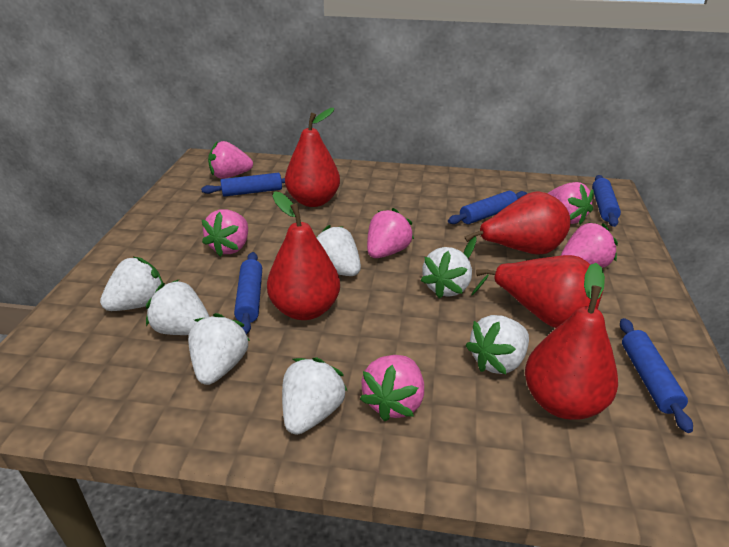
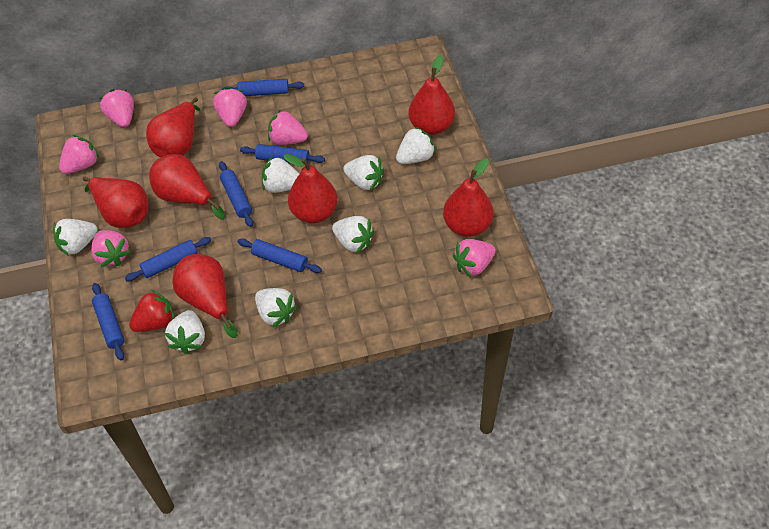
blue rolling pin: [201,173,285,197] [234,252,262,334] [448,191,527,224] [592,175,621,227] [620,318,693,433] = 5 -> [92,283,124,360] [125,237,211,281] [219,161,253,227] [222,79,304,96] [238,239,322,273] [240,144,325,163] = 6
red pear: [267,191,340,320] [285,108,340,207] [463,191,571,258] [471,255,603,328] [525,263,618,420] = 5 -> [83,177,148,228] [146,97,200,157] [149,154,225,220] [172,254,238,338] [283,154,338,223] [409,55,455,135] [443,158,494,237] = 7
red strawberry: none = 0 -> [129,290,175,332] = 1

